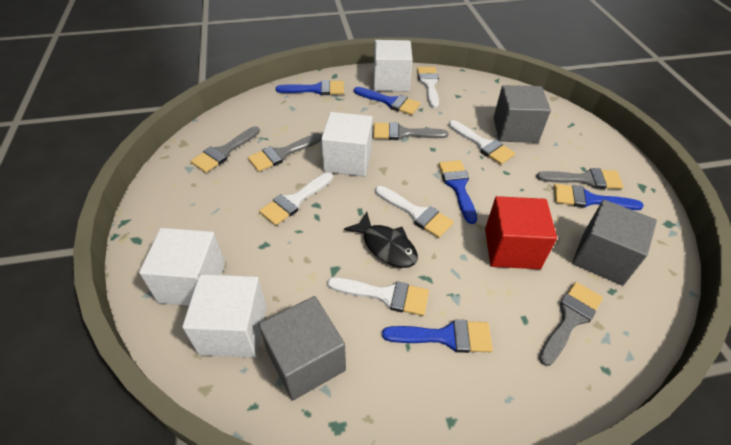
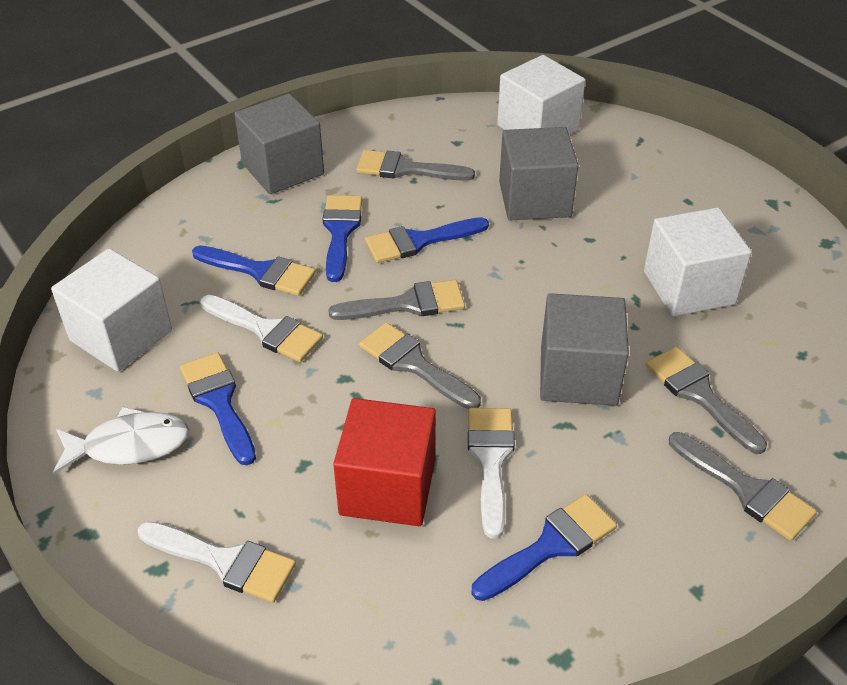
black fish: [344,212,418,268] = 1 -> none = 0
white brush: [259,172,333,226] [327,277,429,316] [375,186,454,238] [417,67,439,108] [448,120,515,165] = 5 -> [137,521,296,603] [201,295,323,362] [468,408,515,539] = 3
white cube: [139,228,225,306] [182,274,267,358] [321,112,373,176] [374,40,413,91] = 4 -> [51,248,172,372] [497,55,585,135] [644,207,752,316] = 3
white fish: none = 0 -> [53,407,189,474] = 1

